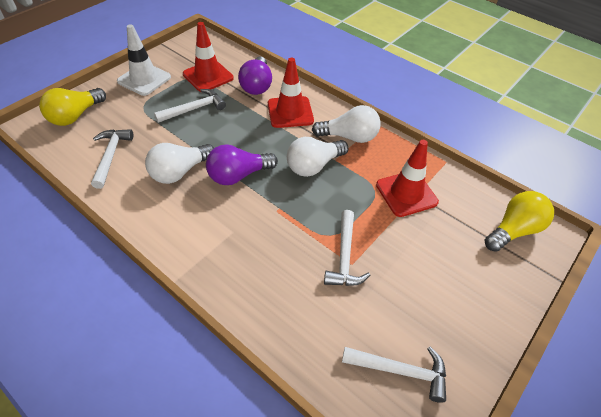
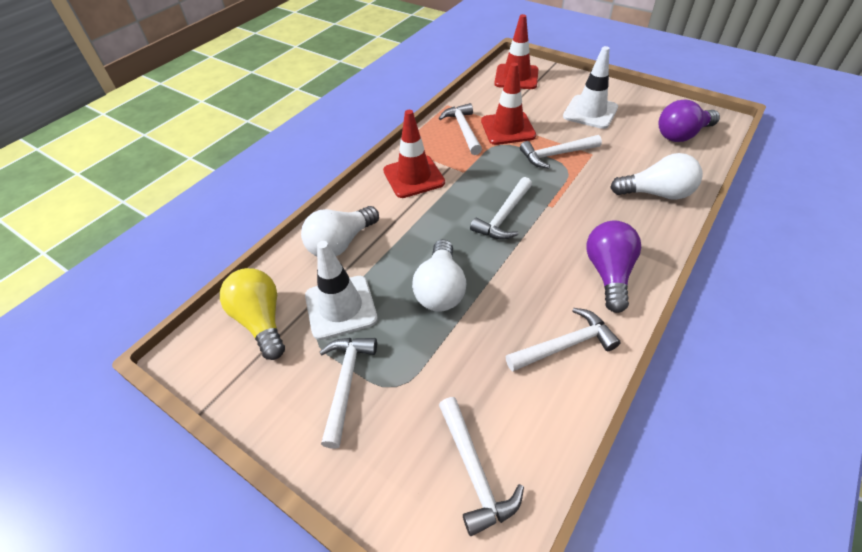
white hammer: [91,129,133,189] [154,89,226,123] [324,210,370,286] [342,347,446,403] = 4 -> [320,338,377,449] [439,103,482,155] [439,397,524,536] [470,177,532,240] [506,308,621,372] [520,135,602,168] = 6
white traffic cone: [117,24,171,96] = 1 -> [305,241,378,340] [563,46,618,129] = 2
yellow light bulb: [39,88,106,126] [485,191,554,252] = 2 -> [220,268,285,360] = 1

